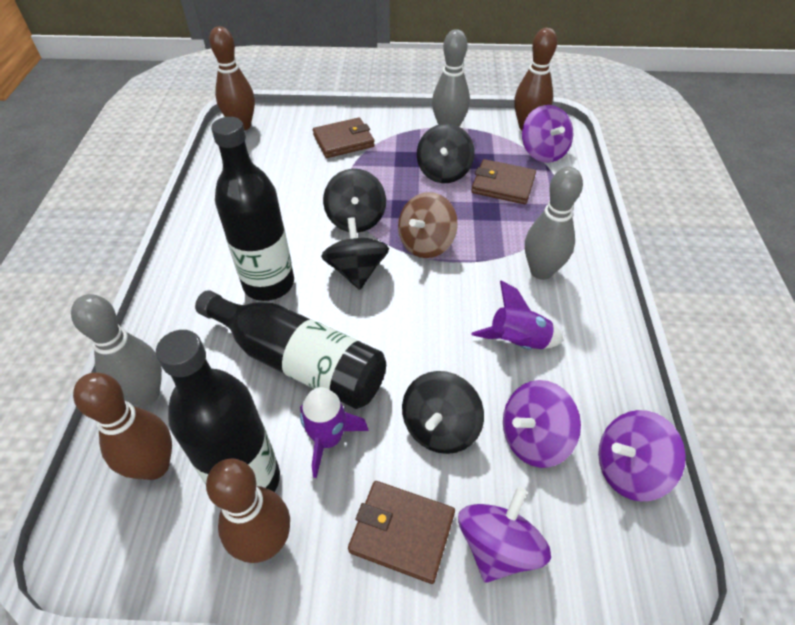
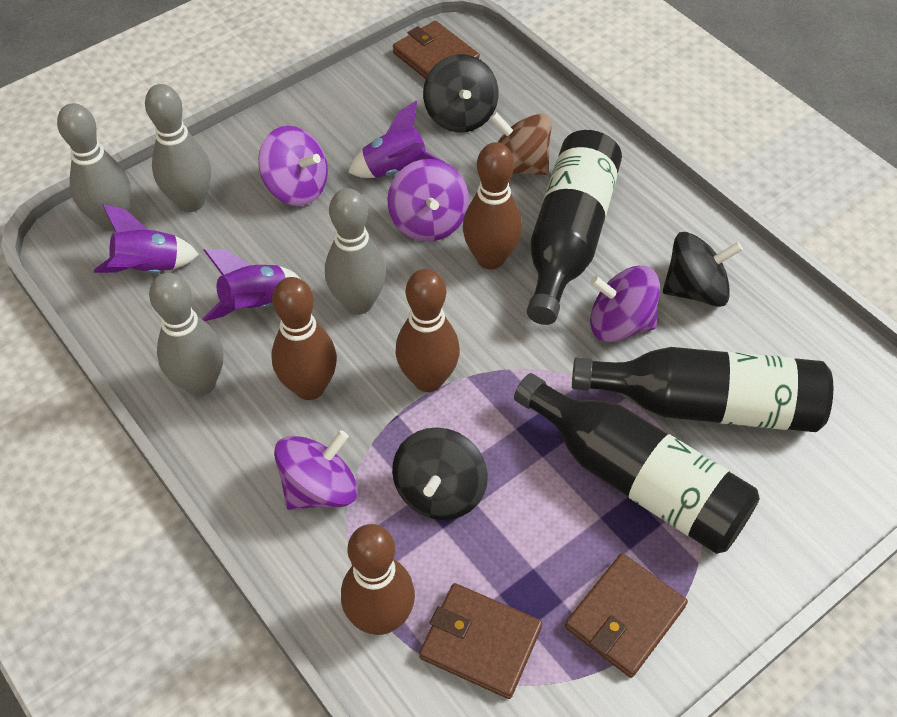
black spinning top: [321,217,389,290] [323,169,386,233] [402,371,484,454] [417,124,475,183] = 4 -> [392,427,488,520] [423,54,498,133] [663,232,743,307] = 3
grey bowling pin: [71,294,162,406] [432,29,470,127] [525,167,583,280] = 3 -> [57,103,131,231] [145,84,211,212] [149,273,223,396] [325,188,386,315] = 4
purple rocket: [300,387,369,478] [472,281,564,349] = 2 -> [94,204,199,273] [202,249,300,321] [348,101,444,178] = 3

